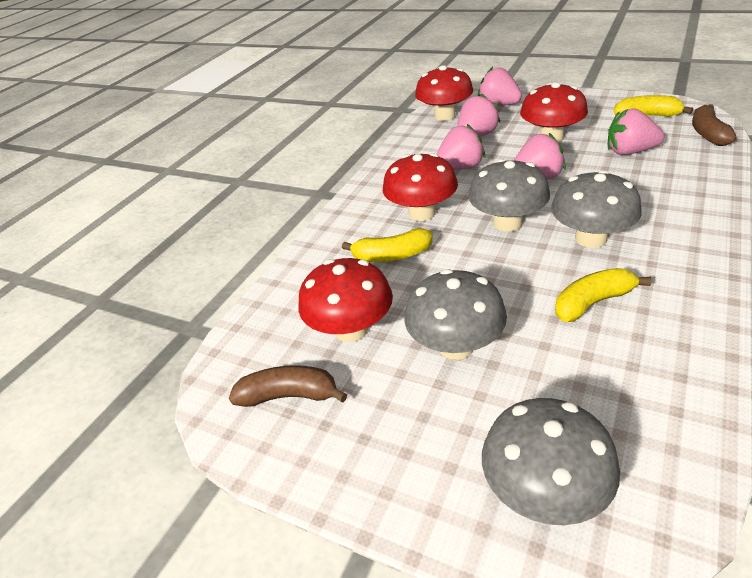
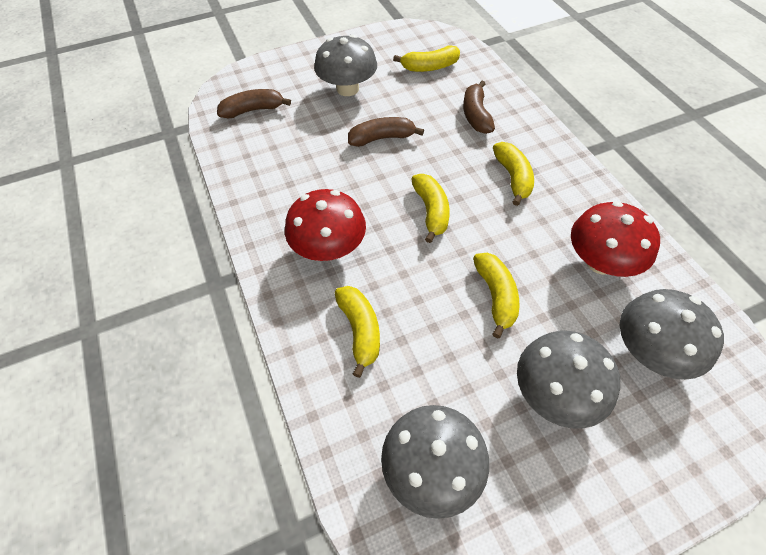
brown banana: [229,365,347,407] [692,104,736,146] = 2 -> [217,89,291,119] [348,117,424,147] [463,81,495,134] = 3
pink strawberry: [436,124,485,170] [457,93,501,137] [478,67,522,106] [514,133,566,180] [608,108,664,155] = 5 -> none = 0
red mushroom: [298,258,393,342] [383,153,458,221] [415,65,473,121] [520,82,588,142] = 4 -> [285,189,366,261] [571,201,660,277] = 2
yellow banana: [342,228,433,262] [555,268,652,322] [614,95,693,117] = 3 -> [335,286,380,378] [393,46,460,72] [411,174,450,243] [473,253,519,338] [493,142,534,206] = 5

